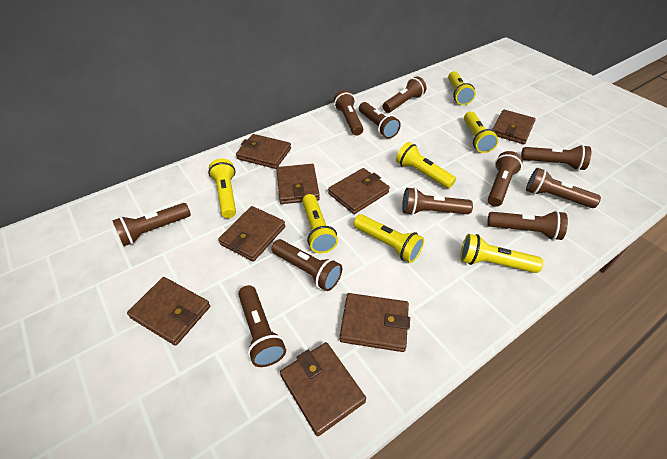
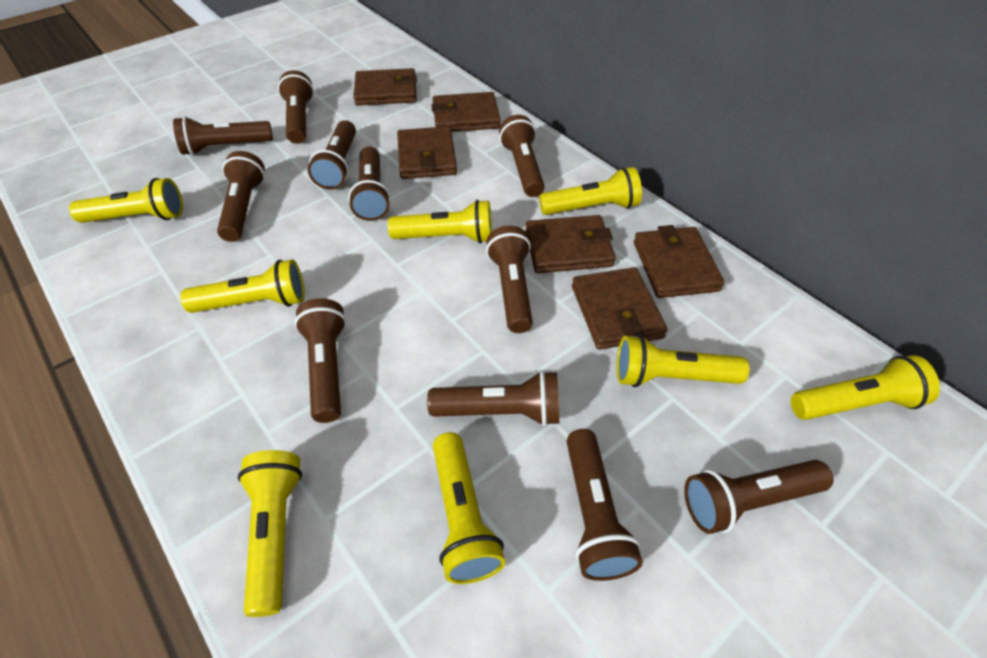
brown wallet: [127,277,210,346] [218,206,285,261] [236,134,291,169] [277,164,320,204] [280,342,366,436] [328,168,390,214] [339,293,410,352] [492,109,536,144] = 8 -> [353,68,417,106] [397,126,457,179] [431,92,500,132] [525,215,616,273] [572,267,668,350] [634,225,725,298] = 6
yellow flashlight: [208,158,236,218] [302,194,338,253] [354,214,424,263] [396,142,456,189] [448,71,476,105] [461,234,543,273] [464,111,499,153] = 7 -> [69,178,183,223] [180,259,305,313] [238,450,302,617] [388,200,492,244] [433,432,505,584] [539,167,642,215] [617,335,750,387] [791,355,940,420] = 8

